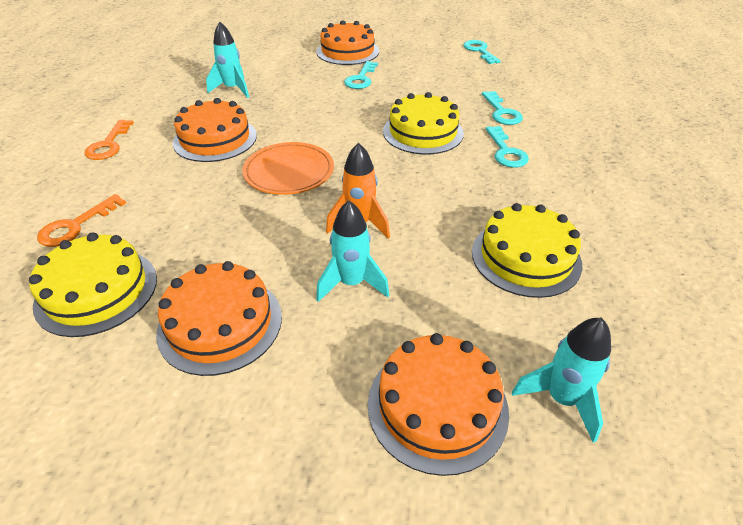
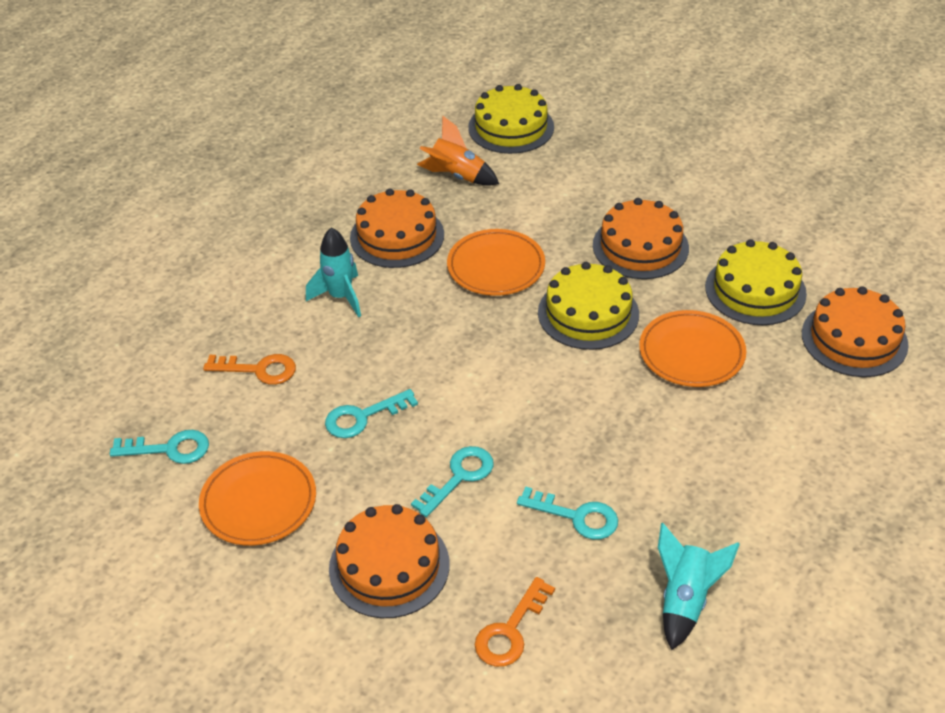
orange plate: [242,142,334,195] = 1 -> [199,451,316,546] [447,229,545,296] [639,310,747,387] = 3
turquoise rocket: [206,22,249,98] [316,200,389,302] [512,318,611,443] = 3 -> [306,227,361,317] [658,523,740,650] = 2

